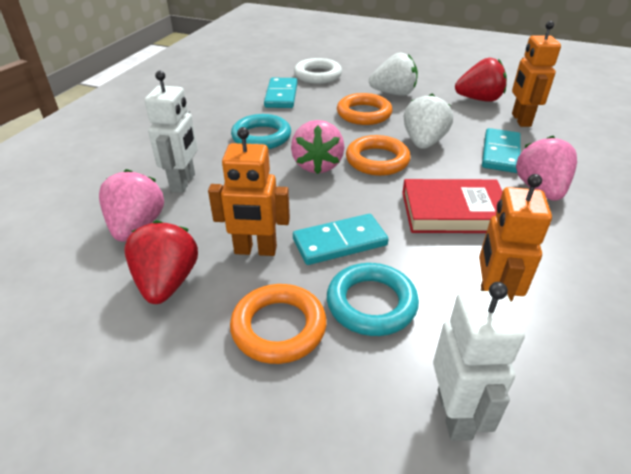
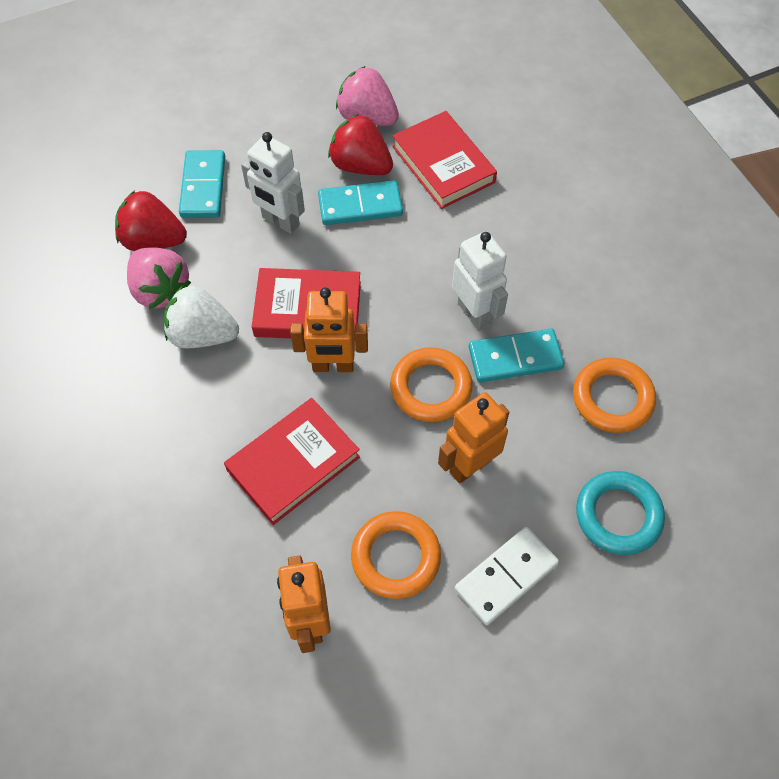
pink strawberry: [99,169,164,242] [291,120,345,174] [516,136,577,201] = 3 -> [127,247,191,309] [336,66,399,126] = 2
red book: [402,179,503,233] = 1 -> [224,398,360,525] [252,268,361,338] [392,111,497,209] = 3
turquoise ring: [231,114,291,149] [327,263,419,336] = 2 -> [576,471,665,555] = 1
white domino: none = 0 -> [454,527,559,625] = 1
white ring: [294,58,342,84] = 1 -> none = 0
white strawberry: [369,53,418,96] [403,94,453,149] = 2 -> [164,285,239,349] = 1

